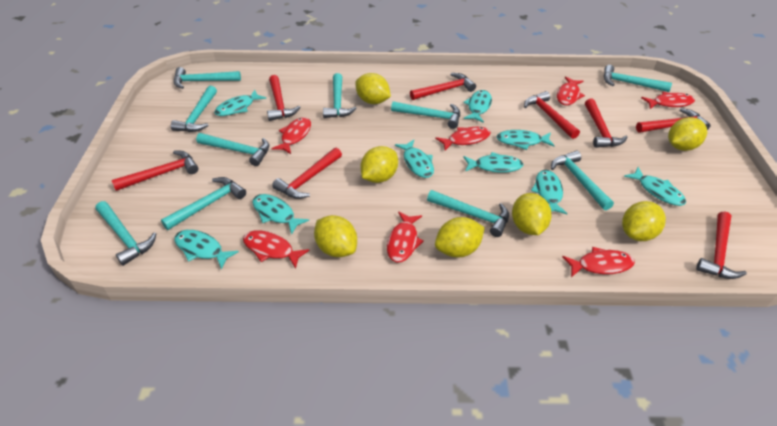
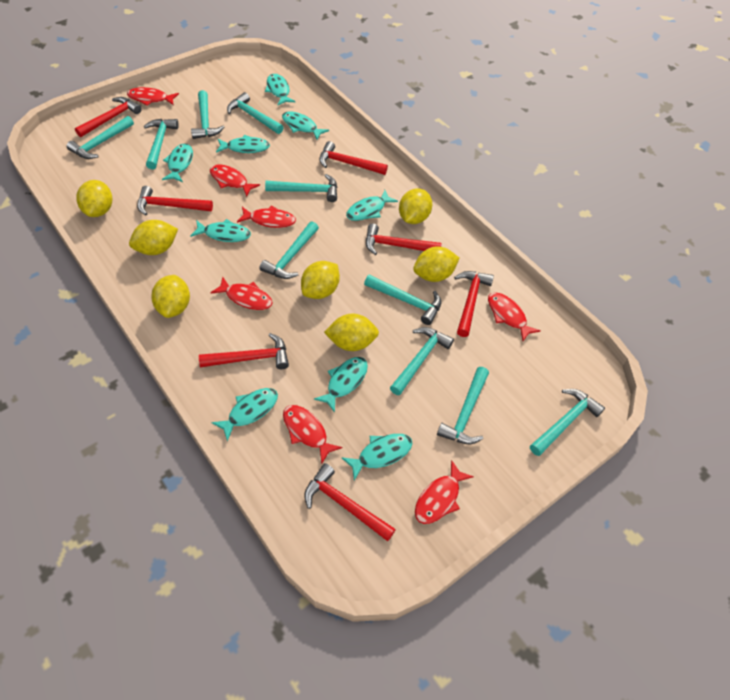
red hammer: [112,151,198,191] [267,75,301,121] [272,148,342,199] [410,73,476,100] [524,91,580,139] [585,99,628,148] [636,108,711,133] [696,211,747,279] = 8 -> [75,97,142,137] [137,186,213,216] [199,333,289,369] [305,463,396,541] [319,141,388,175] [366,223,442,255] [454,271,494,337] = 7

